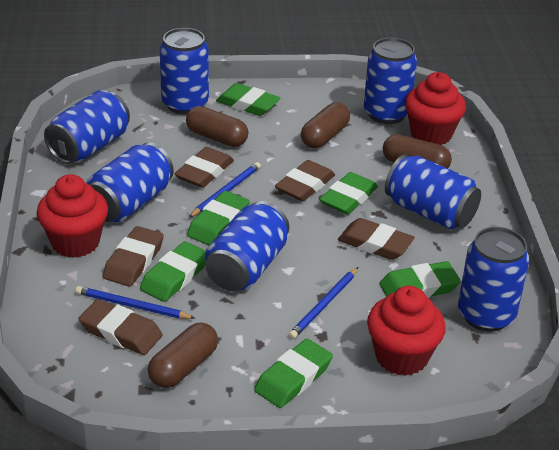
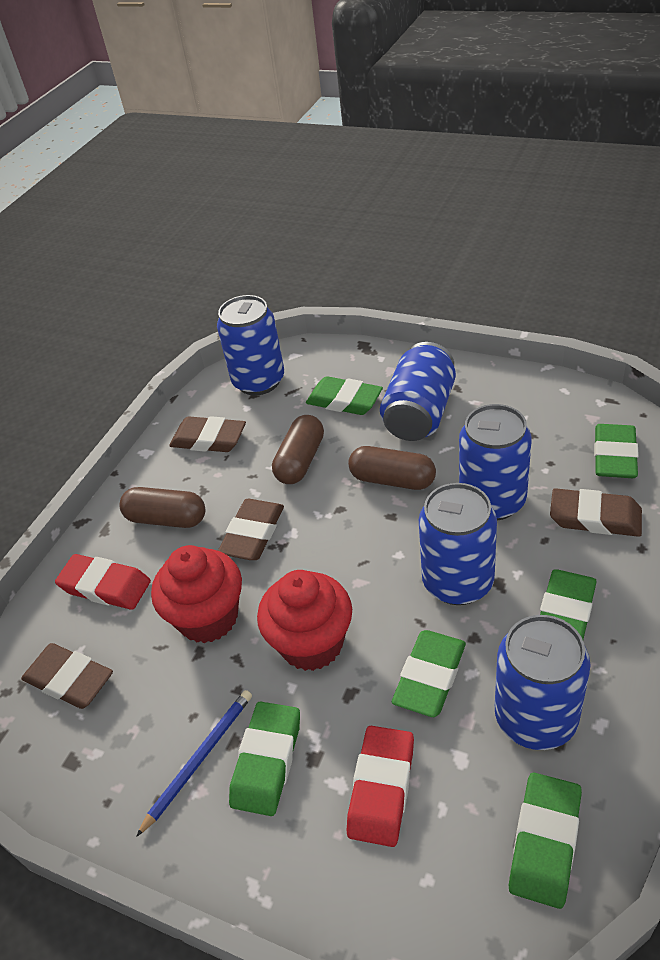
blue can: [44,90,130,164] [87,142,174,222] [160,28,209,114] [205,201,289,291] [364,38,417,124] [385,155,481,230] [458,227,529,332] = 7 -> [217,295,284,396] [380,342,456,441] [419,483,497,605] [459,404,532,520] [495,615,590,750] = 5
blue pencil: [76,286,195,319] [189,162,261,218] [289,267,358,339] = 3 -> [136,690,252,837] = 1
brown capsule: [148,323,218,388] [186,106,249,147] [301,102,350,148] [382,134,452,168] = 4 -> [120,487,205,528] [272,415,324,484] [348,446,436,490] = 3
brown eraser: [79,299,163,355] [103,226,164,287] [174,147,234,188] [275,160,335,201] [338,218,415,260] = 5 -> [21,643,113,709] [169,416,246,452] [218,499,284,560] [550,488,642,537] = 4
red cupcake: [37,174,108,258] [367,286,446,376] [405,72,466,145] = 3 -> [151,545,242,643] [257,570,352,671] = 2
red eraser: none = 0 -> [55,554,151,610] [347,726,414,847] = 2

